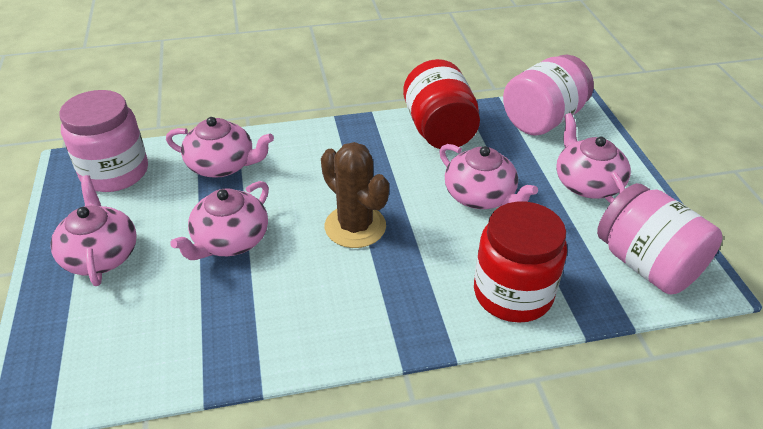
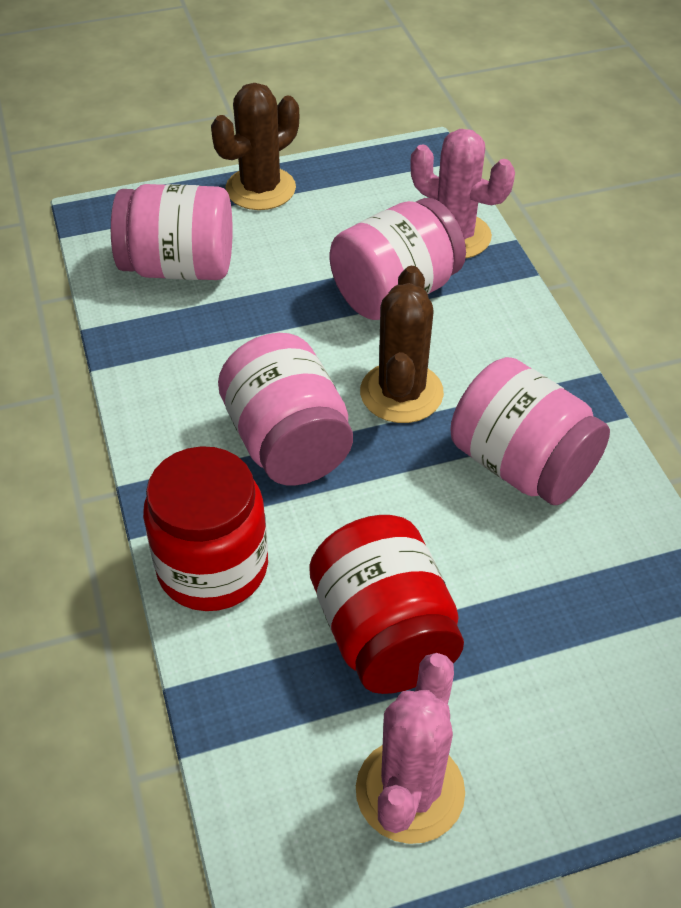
brown cactus: [321,142,389,248] = 1 -> [211,83,299,210] [360,266,444,423] = 2
pink cactus: none = 0 -> [356,653,465,844] [410,129,515,259] = 2
pink jar: [59,90,148,192] [503,55,594,136] [597,183,722,294] = 3 -> [111,184,233,280] [218,333,353,486] [330,198,466,320] [450,357,610,505] = 4
pink teapot: [50,175,137,286] [166,117,274,178] [170,181,269,260] [439,144,538,209] [556,113,631,203] = 5 -> none = 0

